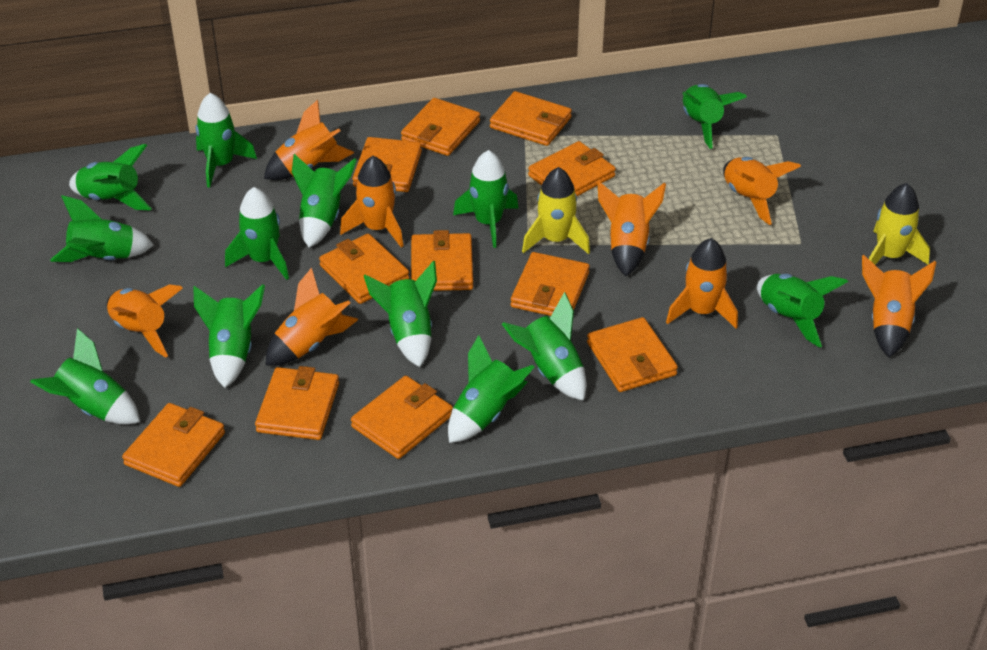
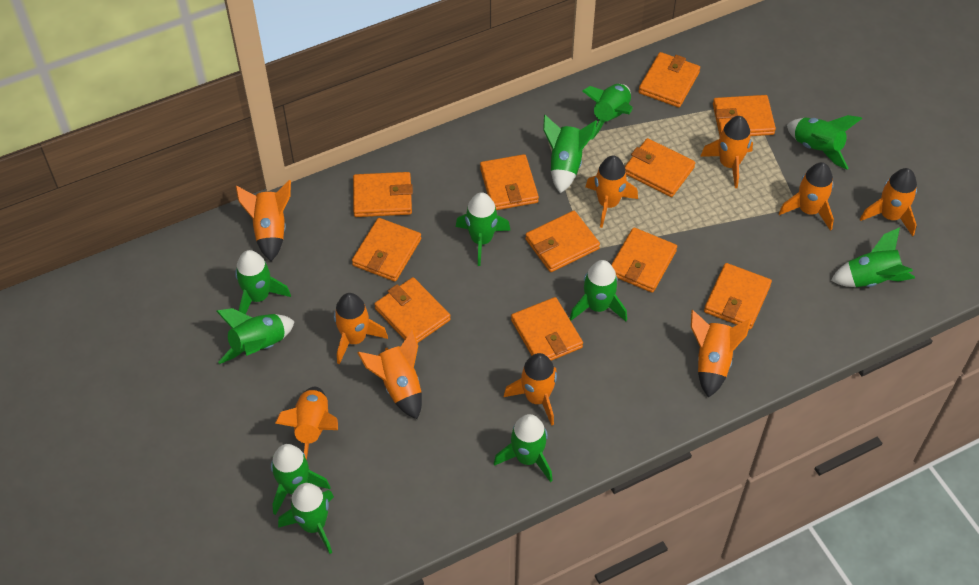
green rocket: [30,328,140,425] [50,195,154,262] [69,144,152,210] [193,284,265,388] [195,93,257,188] [225,187,289,280] [292,154,357,248] [364,261,437,367] [448,335,534,443] [453,150,518,248] [502,292,587,401] [682,84,747,149] [757,274,848,348] = 13 -> [216,308,295,364] [235,250,291,314] [271,444,330,515] [278,483,334,554] [456,192,511,266] [494,414,553,482] [543,115,597,193] [570,260,627,321] [582,84,633,140] [787,115,862,170] [831,227,915,287] = 11
orange rocket: [107,284,183,358] [264,100,354,180] [266,268,358,366] [340,156,403,248] [598,181,666,276] [666,238,738,329] [723,157,801,225] [862,255,936,357] = 8 -> [236,180,291,261] [275,387,338,460] [334,293,388,364] [357,329,422,419] [504,353,557,426] [586,156,638,228] [691,310,751,398] [700,116,753,188] [779,162,834,231] [860,168,917,237] = 10
yellow rocket: [522,167,590,254] [869,183,930,265] = 2 -> none = 0

